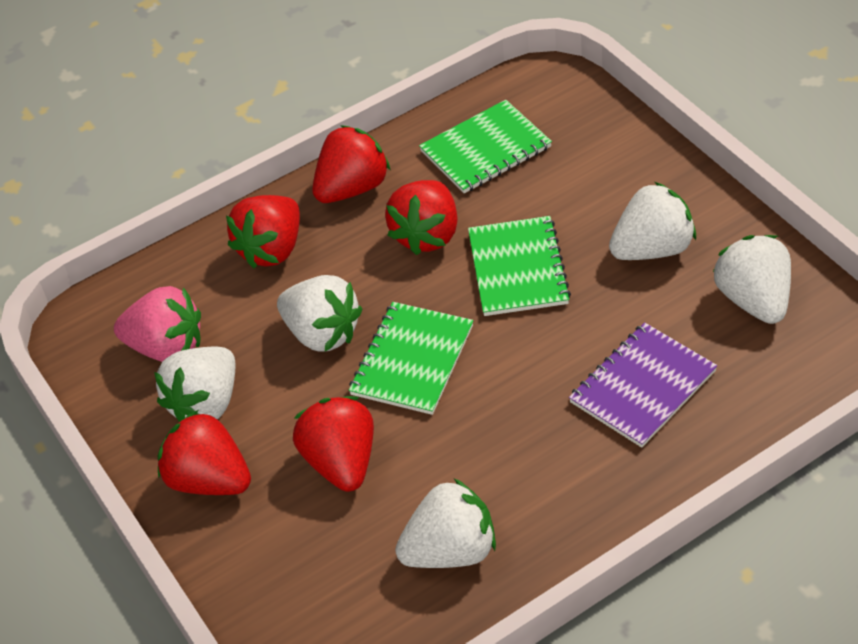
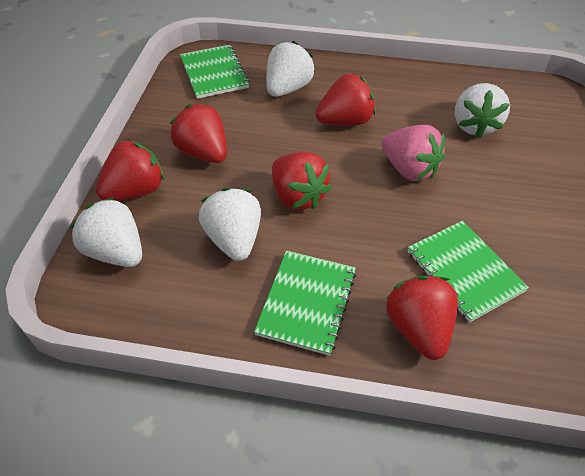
purple notebook: [569,322,717,448] = 1 -> none = 0
white strawberry: [154,347,236,422] [277,275,362,352] [395,478,496,568] [609,182,696,260] [713,235,791,324] = 5 -> [70,197,142,267] [199,188,261,261] [266,41,315,97] [454,83,510,138] = 4

